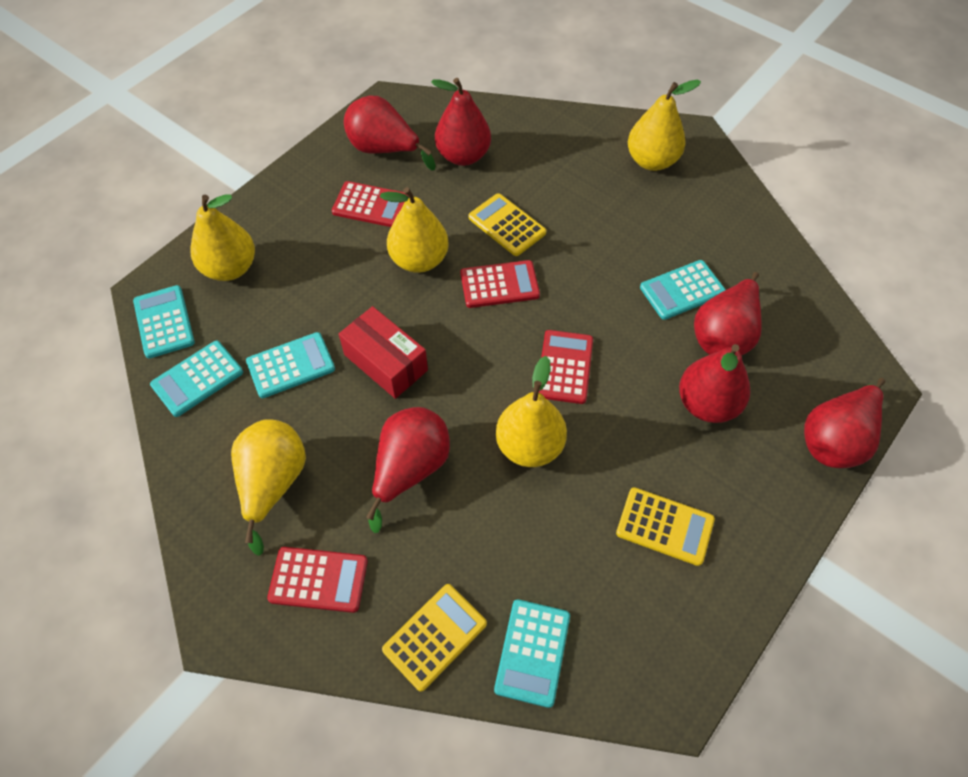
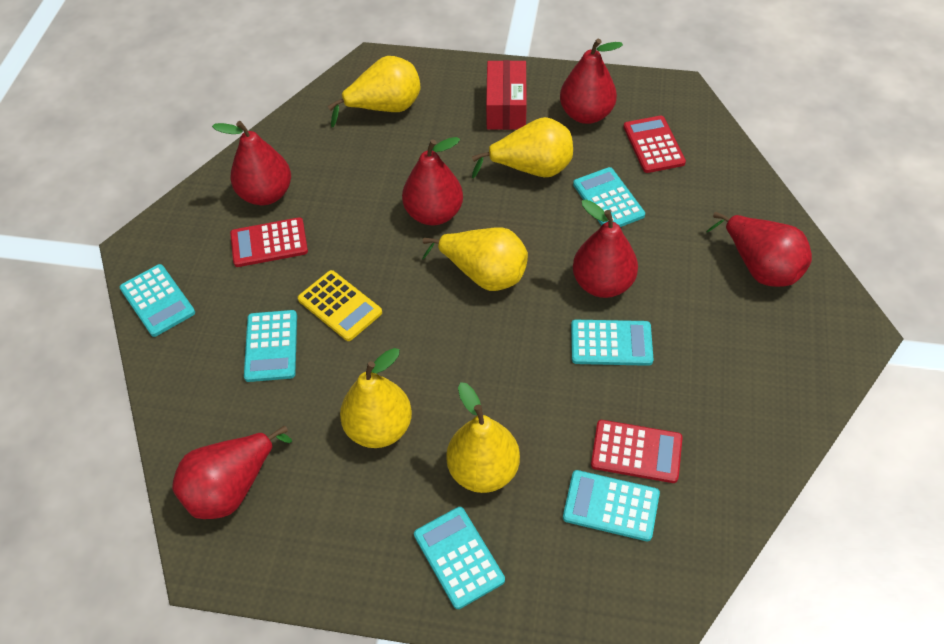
red calculator: [267,547,368,613] [332,181,409,227] [460,260,540,308] [539,330,593,404] = 4 -> [230,217,308,267] [591,420,683,483] [623,116,686,173] = 3
turquoise calculator: [133,285,195,358] [150,341,243,417] [246,332,335,398] [494,599,570,708] [640,260,726,320] = 5 -> [120,264,195,337] [244,310,297,382] [414,507,505,609] [563,470,660,541] [571,320,653,366] [573,167,645,227] = 6
yellow calculator: [382,584,487,692] [468,193,546,256] [616,487,715,566] = 3 -> [298,270,382,341] = 1

